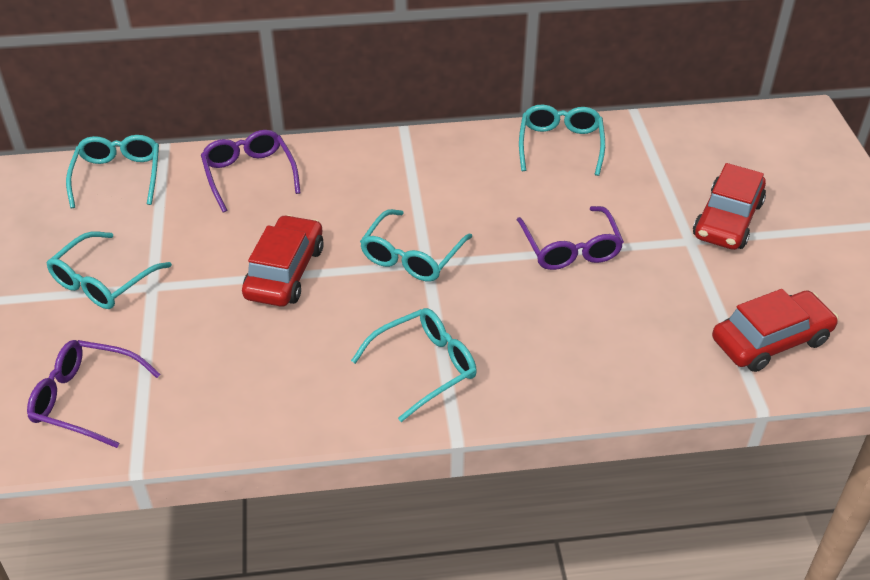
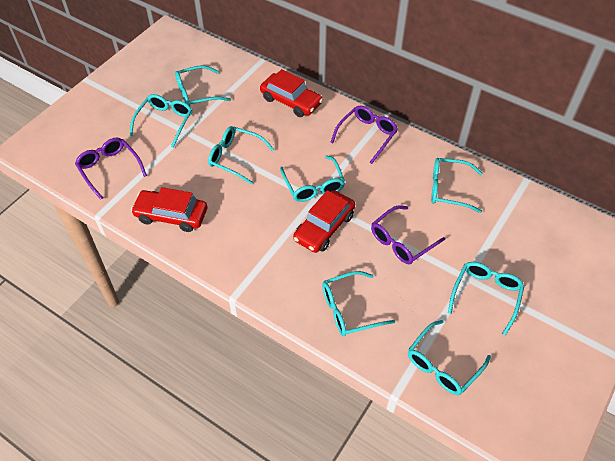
turquoise glasses: [46,231,172,309] [66,135,159,208] [351,308,477,422] [360,209,472,281] [519,104,605,176] = 5 -> [130,94,192,148] [175,65,231,106] [208,126,274,184] [280,155,345,202] [322,271,395,336] [408,320,491,395] [431,158,482,213] [448,262,524,335] = 8

